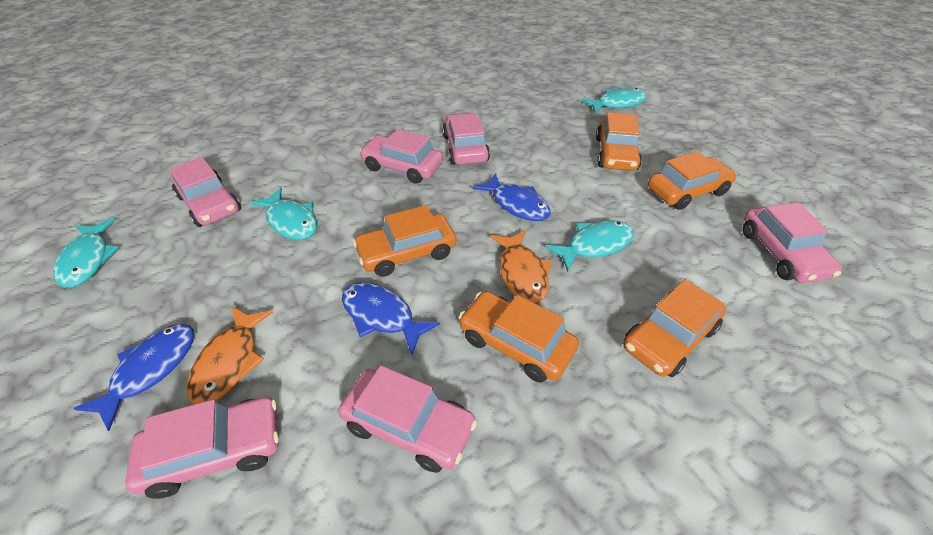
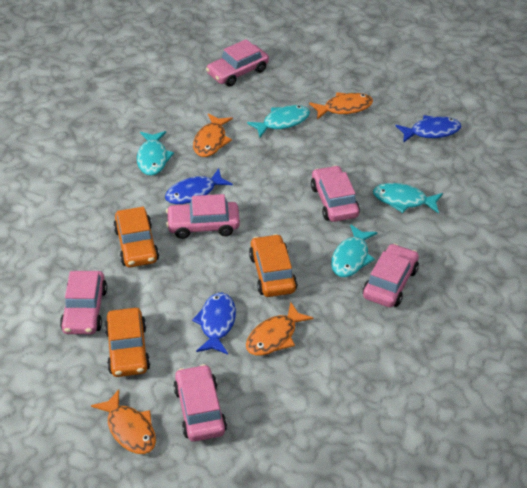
orange car: [353,205,456,277] [459,291,579,383] [596,112,642,171] [624,279,726,377] [648,152,736,210] = 5 -> [105,308,150,377] [113,206,159,267] [249,234,297,297] = 3
orange fish: [187,307,273,404] [490,230,552,303] = 2 -> [91,389,156,454] [193,114,233,157] [246,302,314,356] [309,92,373,119] = 4

